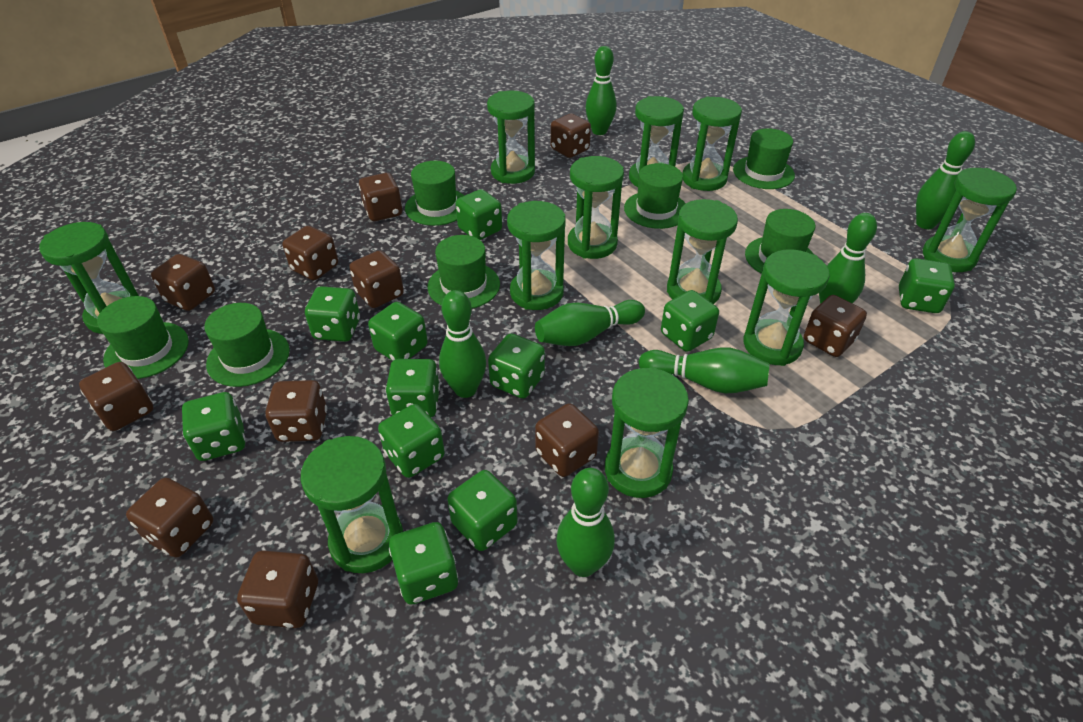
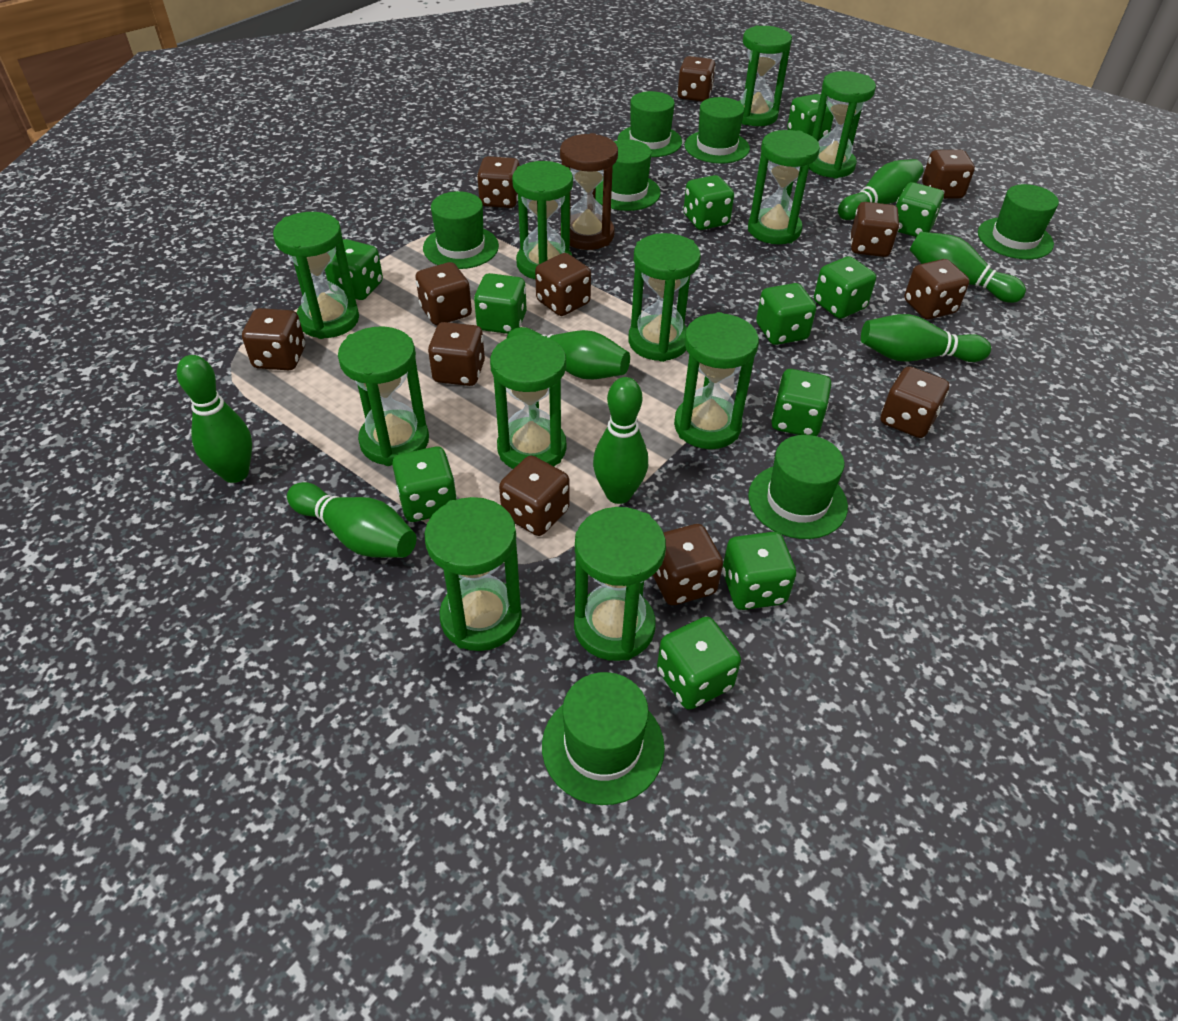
brown dice: [79,362,153,431] [126,478,213,558] [151,254,215,311] [237,550,318,628] [265,380,327,442] [282,226,338,280] [349,250,404,308] [359,173,402,221] [535,403,599,477] [551,113,591,158] [804,295,867,357] = 11 -> [242,308,305,370] [416,262,472,325] [428,322,485,386] [477,156,520,208] [499,456,570,536] [535,253,591,316] [653,524,723,605] [677,56,716,102] [851,202,899,257] [881,366,949,438] [904,259,970,319] [922,150,975,199] = 12
brown hourglass: none = 0 -> [560,133,618,250] = 1

